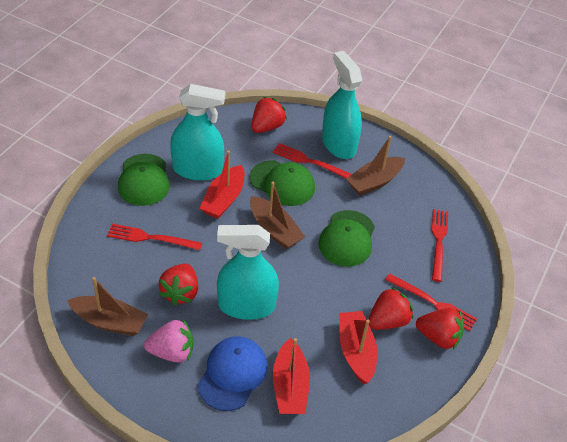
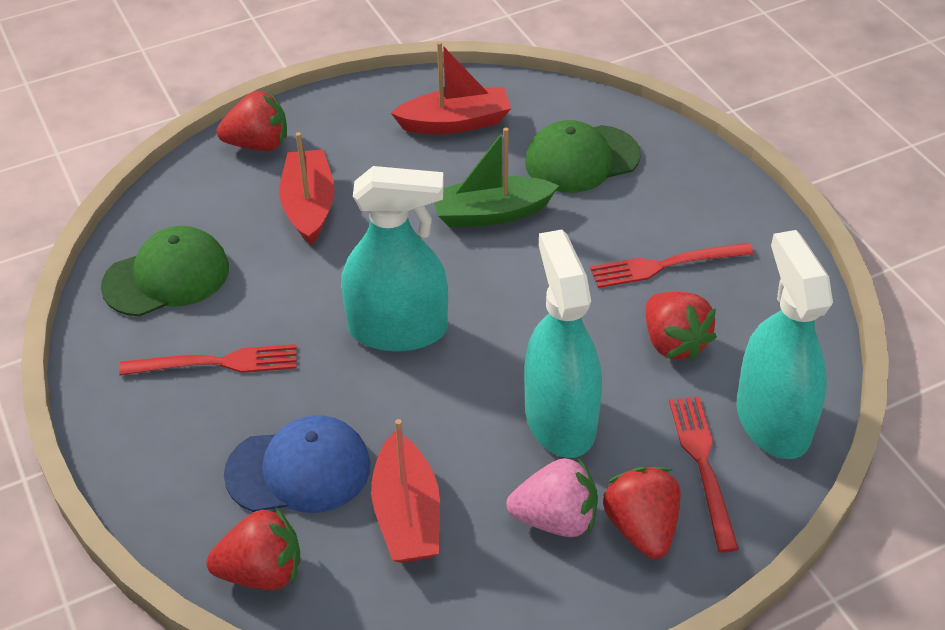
brown boat: [67,277,148,336] [250,182,305,249] [346,136,405,196] = 3 -> none = 0
green boat: none = 0 -> [434,128,559,227] = 1
green cap: [118,154,170,206] [250,160,315,206] [318,210,375,267] = 3 -> [101,226,229,317] [525,120,641,193] = 2
red fork: [107,224,202,250] [272,143,352,179] [385,273,477,331] [432,209,448,282] = 4 -> [119,344,297,375] [590,243,754,288] [669,396,739,552] = 3

